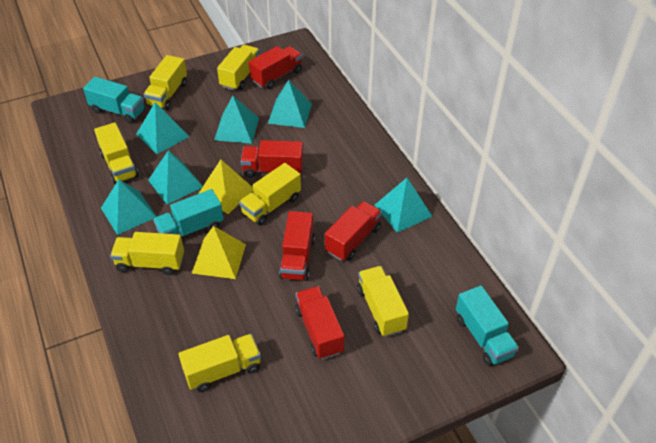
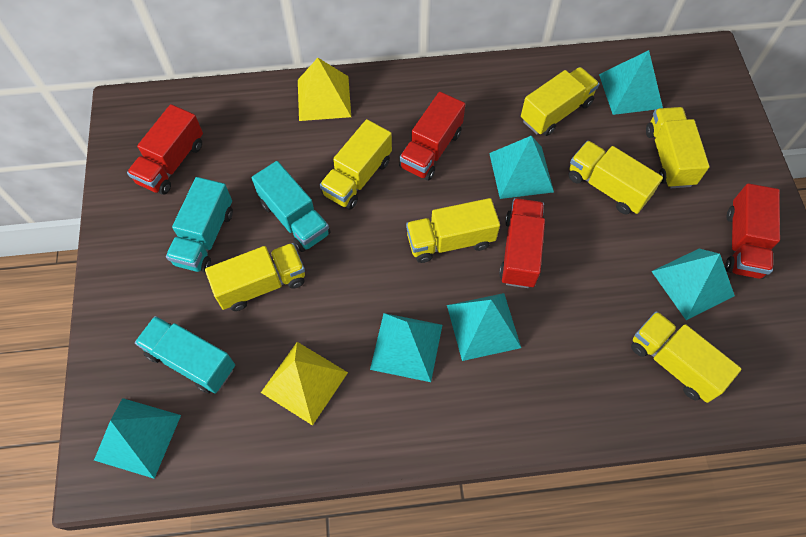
red truck: [241,140,303,178] [249,46,302,89] [279,211,315,281] [295,286,345,360] [325,201,382,261] = 5 -> [127,104,203,195] [399,92,465,181] [499,198,545,288] [725,183,780,279] = 4

